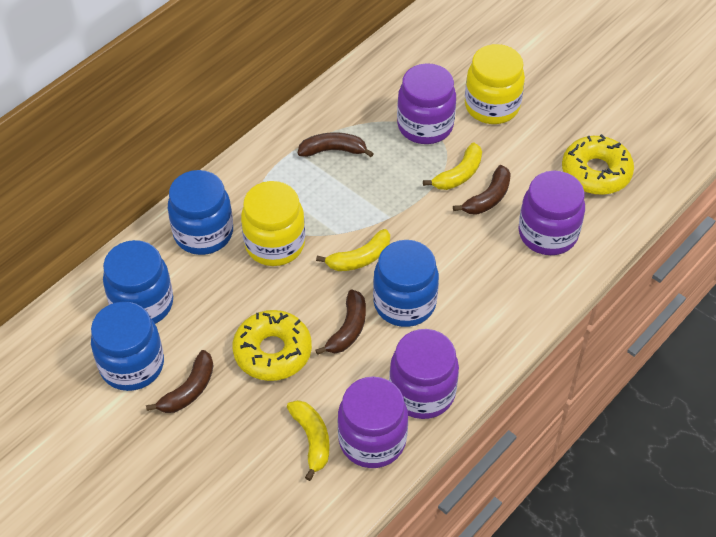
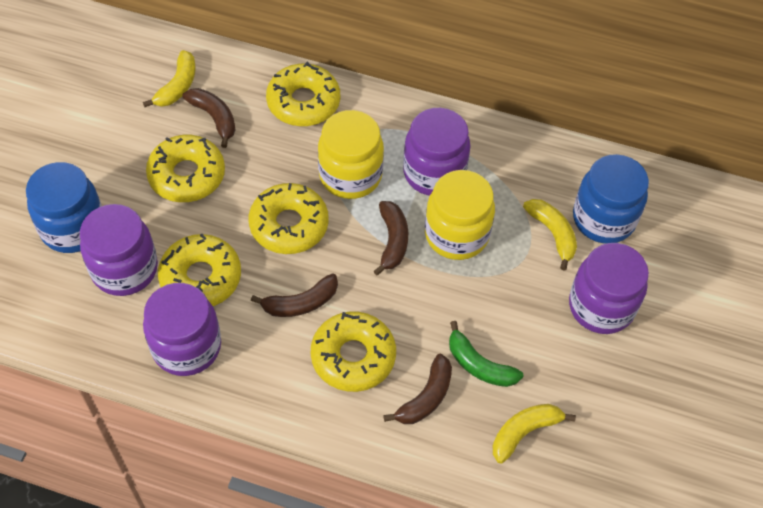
blue jar: [91,302,164,391] [103,240,173,324] [168,170,233,255] [373,240,439,327] = 4 -> [26,162,102,253] [573,154,649,244] = 2
green banana: none = 0 -> [449,321,523,387] = 1
yellow donut: [233,310,312,381] [562,134,634,195] = 2 -> [146,135,225,202] [158,234,241,306] [249,183,329,254] [266,62,340,126] [311,311,396,392] = 5

